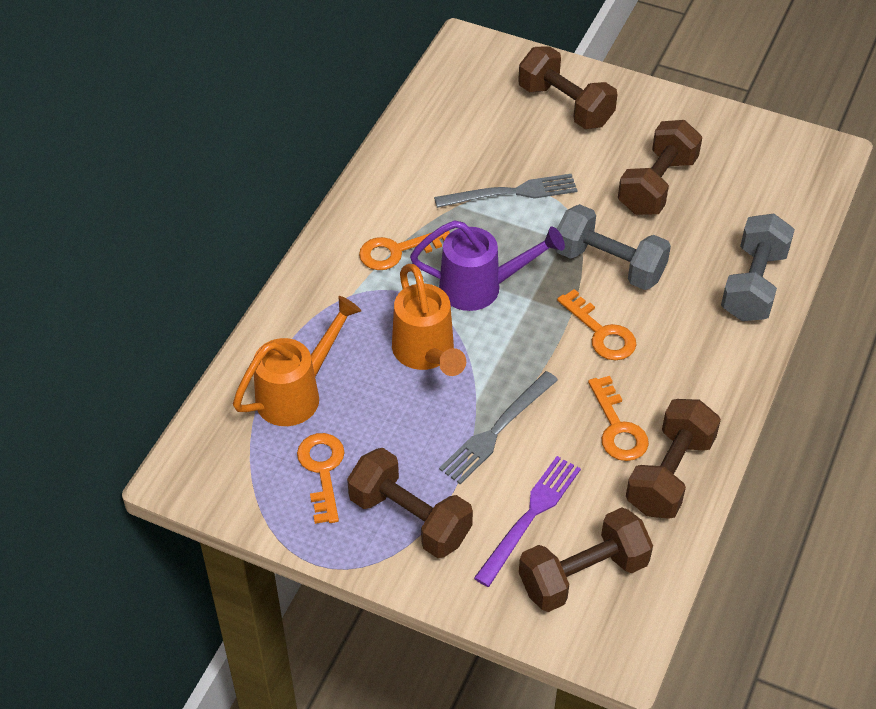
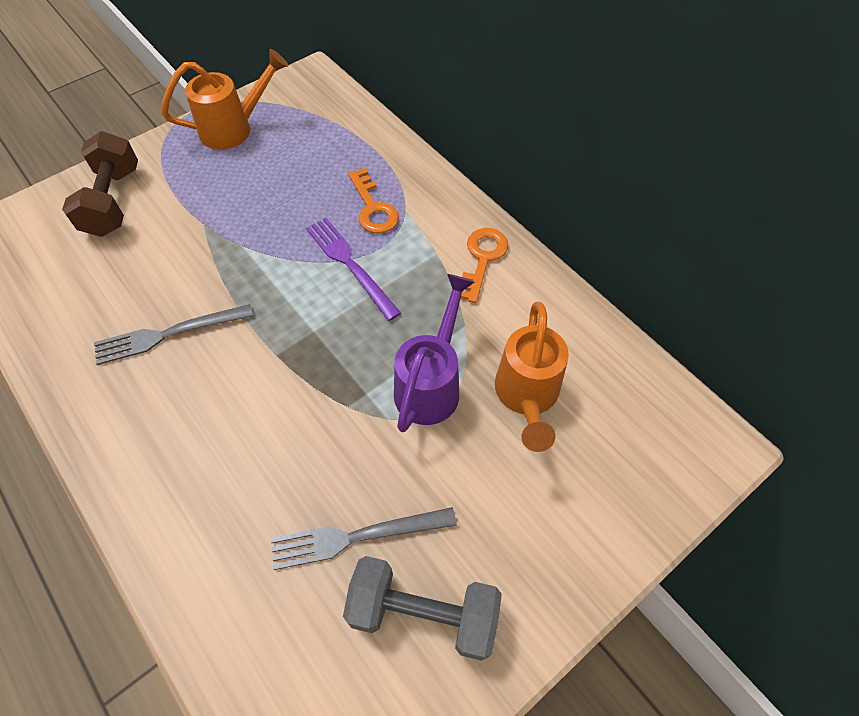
brown dumbbell: [347,448,473,558] [518,46,617,129] [519,508,653,612] [618,120,702,215] [626,399,721,519] = 5 -> [62,131,138,237] = 1
grey dumbbell: [555,204,671,290] [721,214,795,321] = 2 -> [343,556,502,661] = 1
orange key: [297,433,345,524] [359,231,450,270] [557,289,636,360] [588,376,649,461] = 4 -> [348,168,399,234] [461,228,508,303] = 2

